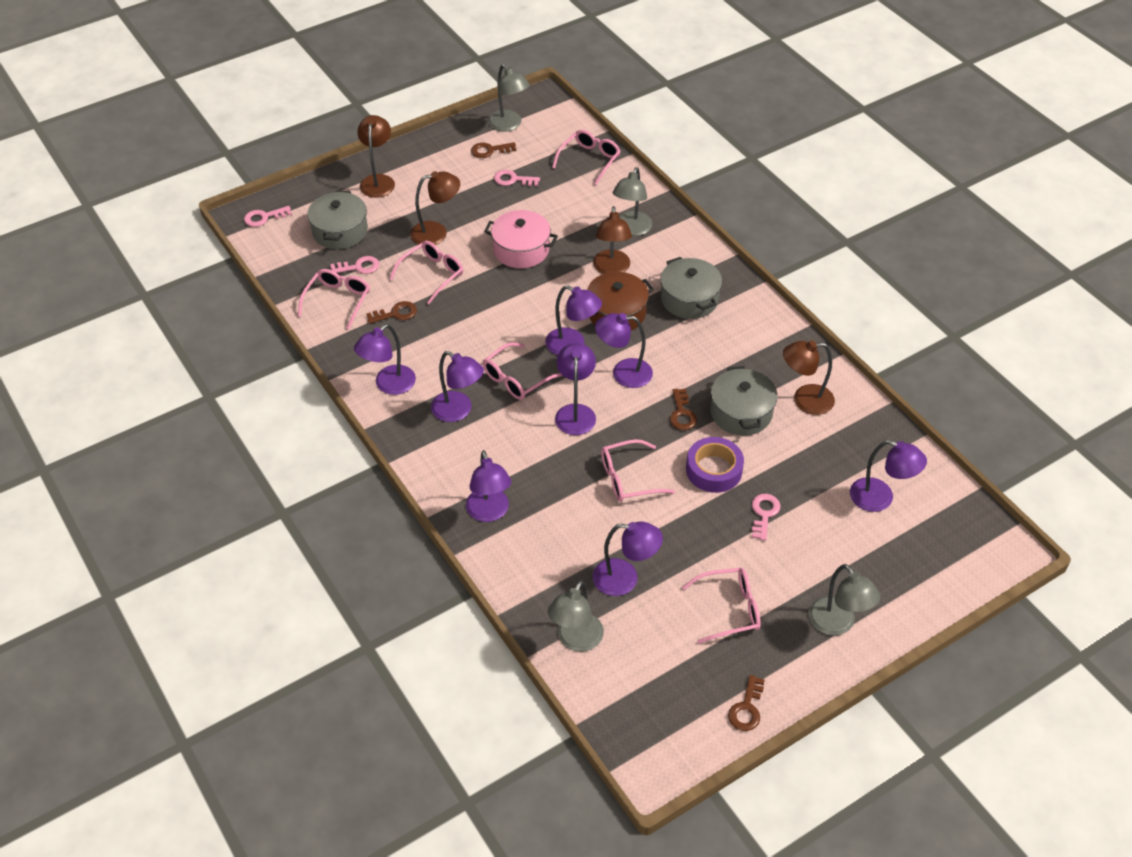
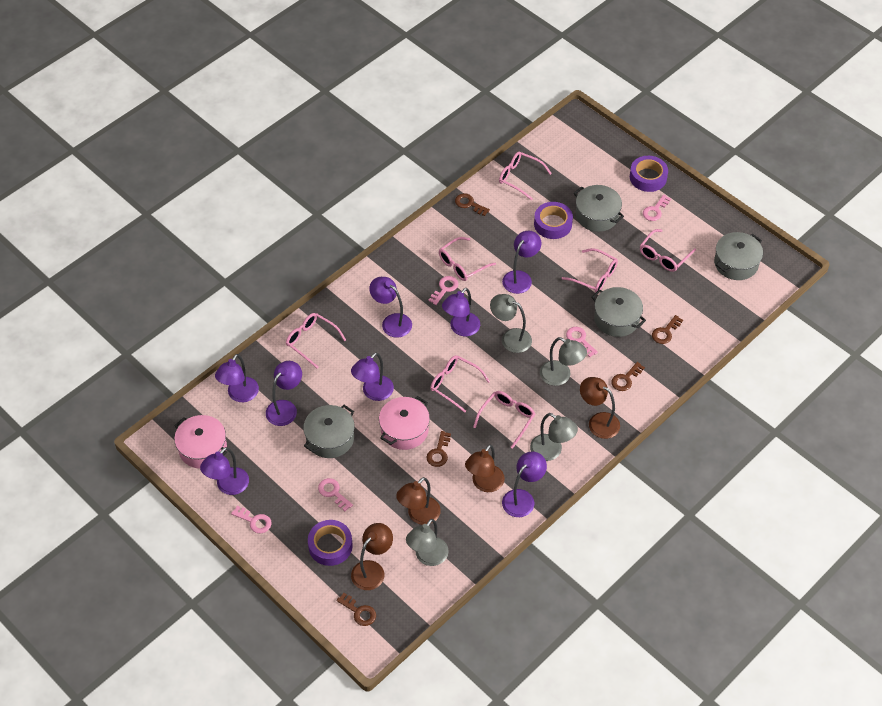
brown key: [366,301,417,324] [471,142,516,158] [670,389,697,430] [728,675,765,731] = 4 -> [336,593,376,626] [426,431,451,467] [455,193,490,216] [611,362,645,391] [652,315,683,344] = 5
brown pot: [587,272,654,331] = 1 -> none = 0
grey pot: [307,191,368,249] [661,257,722,319] [710,366,778,436] = 3 -> [303,405,355,458] [574,185,624,232] [591,287,646,337] [714,232,763,280] = 4
pink glasses: [298,269,370,329] [389,241,464,304] [483,342,562,400] [552,130,621,185] [601,439,675,502] [682,568,761,644] = 6 -> [286,313,346,369] [430,355,490,413] [439,237,496,281] [473,391,535,449] [499,152,552,200] [562,248,618,292] [640,229,696,272] = 7
pink key: [244,206,292,227] [330,256,379,274] [494,170,540,186] [752,494,780,541] = 4 -> [231,506,271,533] [318,478,353,511] [428,276,459,305] [566,327,598,357] [643,194,671,221] = 5
pink pot: [484,210,558,268] = 1 -> [174,415,227,469] [379,396,430,450] = 2
purple tape: [686,437,744,493] = 1 -> [308,520,353,566] [534,202,573,239] [630,156,668,192] = 3

